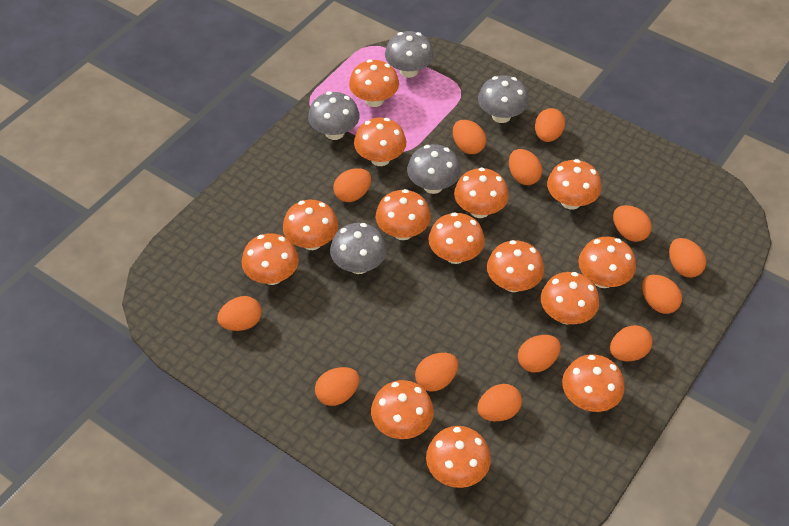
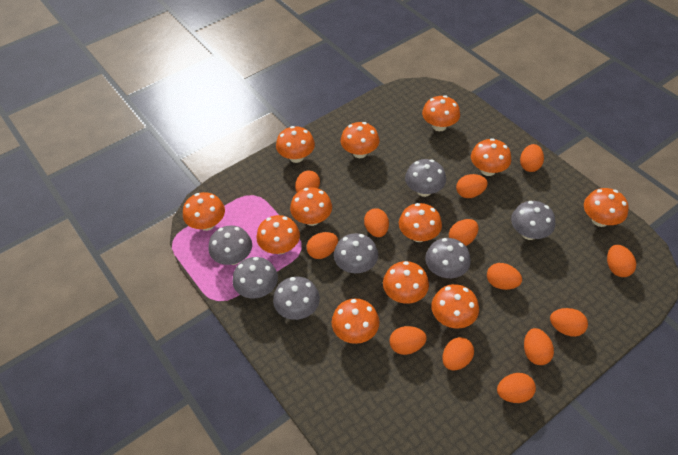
grey mushroom: [308,92,360,140] [330,223,387,274] [385,31,434,78] [407,144,461,194] [478,75,529,123] = 5 -> [208,226,252,265] [232,257,278,298] [273,276,320,320] [334,233,378,273] [405,159,446,197] [425,238,471,278] [511,201,555,240] = 7
orange mushroom: [242,233,299,285] [283,200,338,250] [349,59,399,107] [354,118,406,166] [371,380,434,439] [376,189,431,240] [426,426,491,488] [428,212,485,264] [454,168,509,218] [487,240,544,292] [541,272,599,325] [547,159,601,210] [562,354,625,412] [578,237,636,288] = 14 -> [183,192,225,231] [256,215,300,254] [276,126,315,163] [290,187,332,226] [332,299,379,344] [341,122,379,158] [383,261,429,304] [399,203,442,242] [422,95,460,131] [431,284,479,329] [471,138,511,176] [584,188,628,227] = 12

